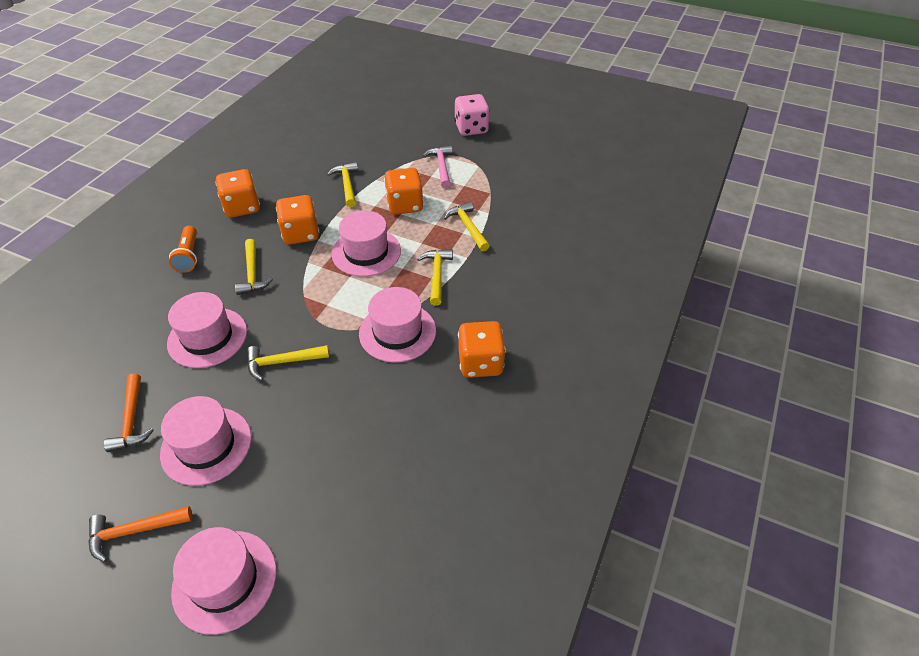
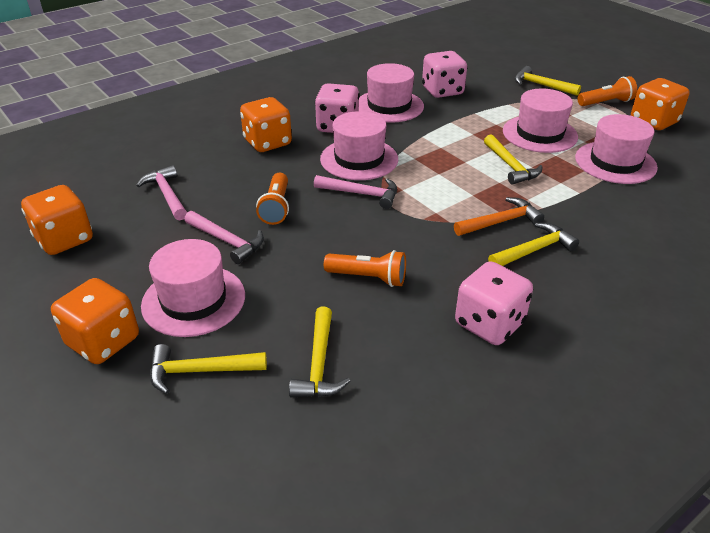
orange flashlight: [169,226,197,273] = 1 -> [256,173,289,225] [324,250,406,287] [578,76,637,106] = 3
orange hammer: [88,506,193,562] [104,373,154,452] = 2 -> [454,197,544,236] = 1
pink dice: [454,94,490,136] = 1 -> [315,83,360,133] [422,51,467,98] [455,261,533,345] = 3
pink hammer: [423,145,453,188] = 1 -> [136,165,187,220] [184,211,264,264] [314,175,397,209] = 3

